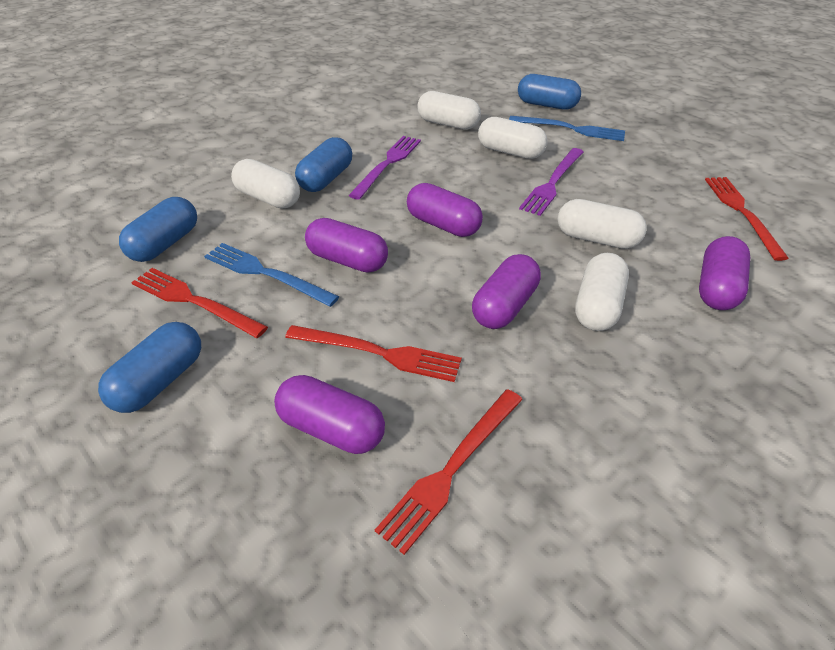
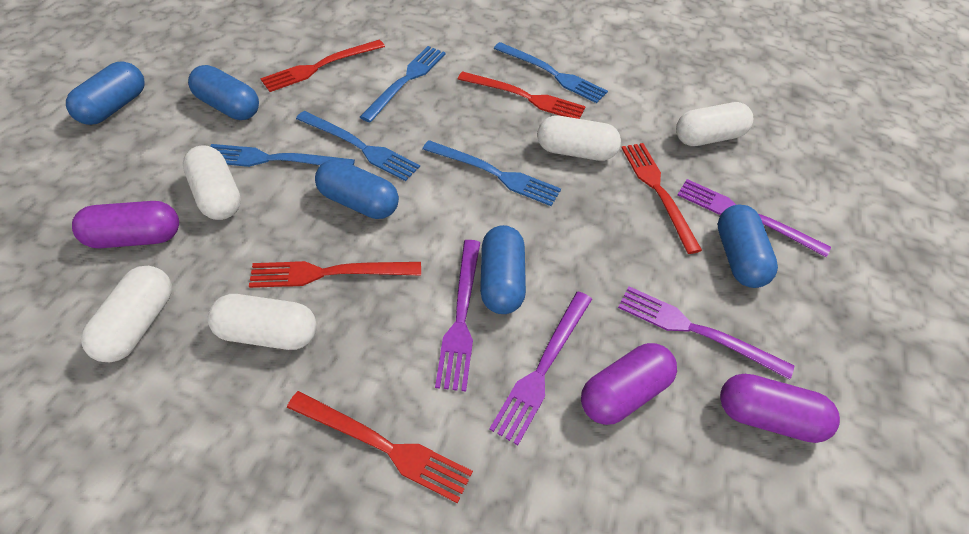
blue capsule: [98,322,201,413] [119,197,197,262] [295,137,352,192] [518,74,581,110] = 4 -> [66,61,145,125] [188,65,259,120] [315,159,399,219] [480,225,526,314] [717,205,778,288] = 5
blue fork: [204,243,339,307] [509,116,625,141] = 2 -> [210,144,355,167] [296,111,420,181] [360,46,446,123] [422,140,561,206] [493,42,608,103] = 5
purple capsule: [274,375,385,454] [305,218,388,273] [407,183,483,237] [472,254,541,329] [699,236,750,310] = 5 -> [72,201,179,248] [581,343,677,425] [720,374,840,443] = 3
purple fork: [348,136,421,200] [519,148,584,216] = 2 -> [435,240,480,392] [489,292,592,445] [618,286,794,380] [677,179,831,257] = 4
red fork: [131,268,268,338] [285,325,462,382] [375,389,523,555] [705,177,789,261] = 4 -> [249,261,421,288] [260,40,385,92] [287,391,473,503] [458,71,586,119] [622,143,702,254] = 5

